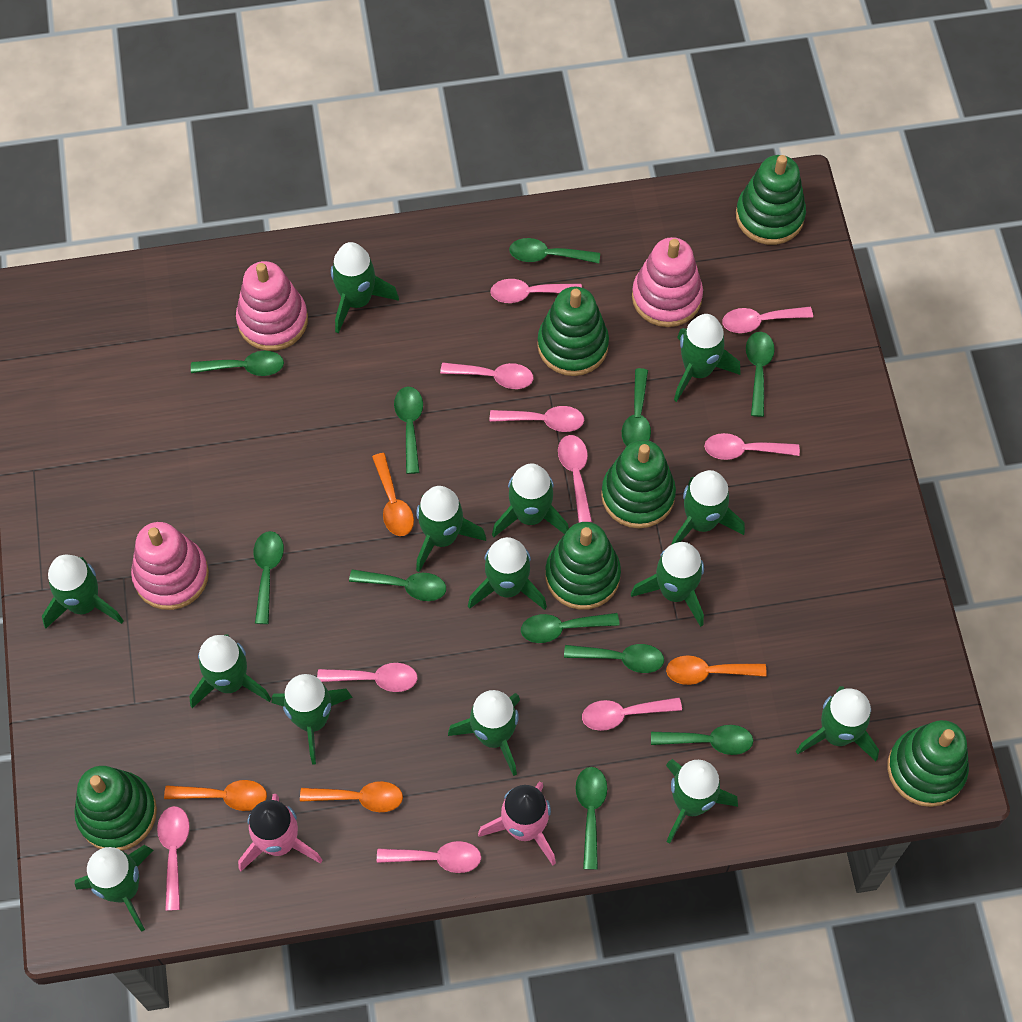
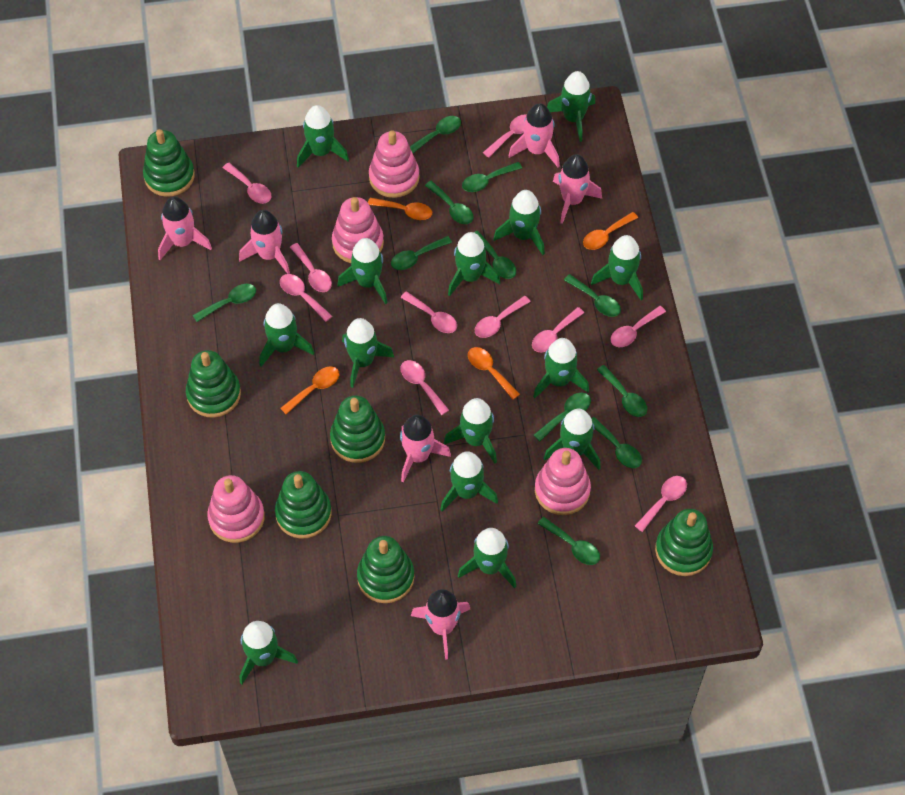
pink rocket: [238,794,322,871] [478,782,556,865] = 2 -> [158,197,212,260] [239,210,290,274] [400,415,451,482] [411,589,470,660] [509,103,560,168] [553,154,602,224] = 6
pink stacking toy: [131,522,209,610] [236,261,308,351] [632,237,703,327] = 3 -> [207,475,265,543] [332,197,384,263] [369,130,419,198] [535,448,591,515] = 4

